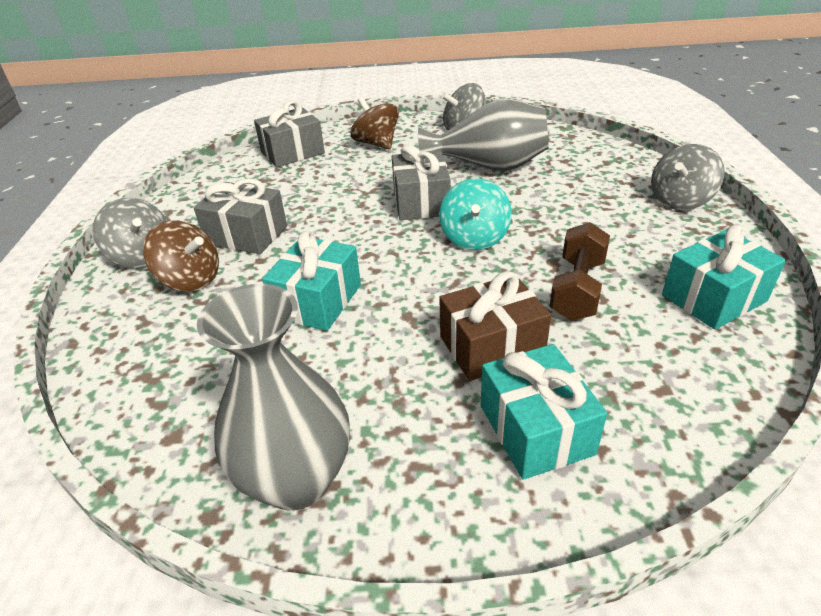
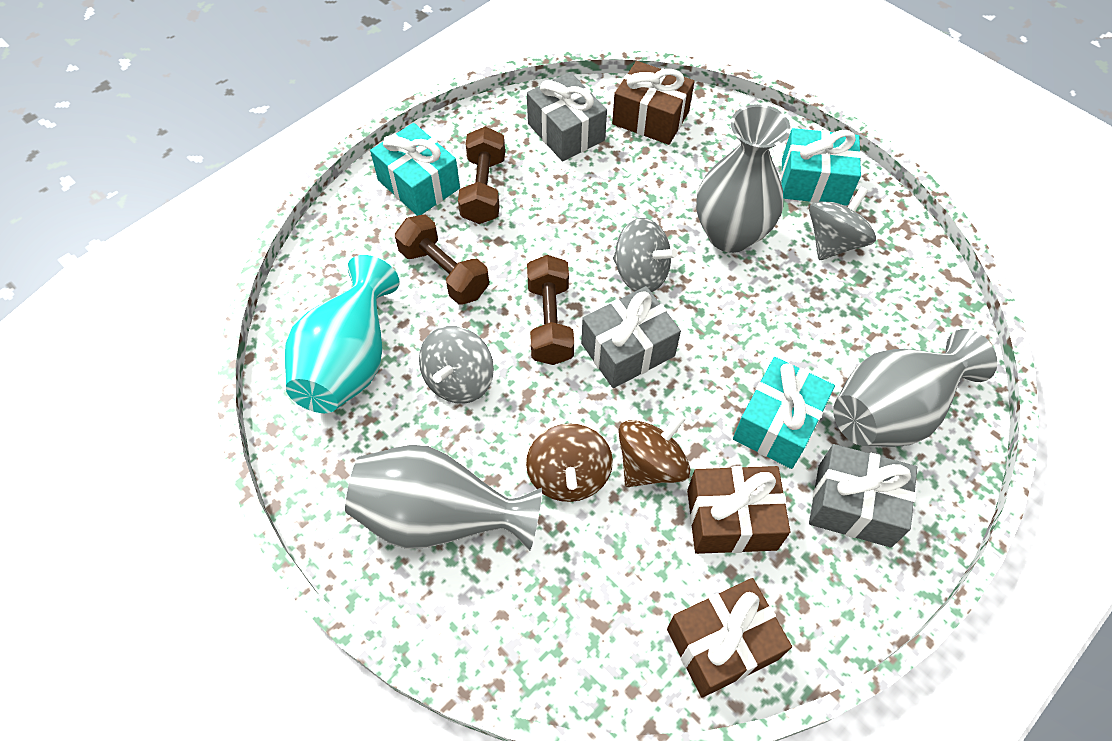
brown dumbbell: [549,222,610,321] = 1 -> [395,215,489,305] [458,126,505,224] [527,255,574,365] = 3
brown gift: [439,271,551,381] = 1 -> [612,61,695,145] [667,578,792,698] [687,466,790,554] = 3
grey vase: [197,284,350,510] [418,98,549,171] = 2 -> [345,445,542,551] [696,104,790,253] [833,329,997,447] = 3
turquoise spinning top: [439,178,512,251] = 1 -> none = 0
turquoise vase: none = 0 -> [285,255,400,413] = 1

